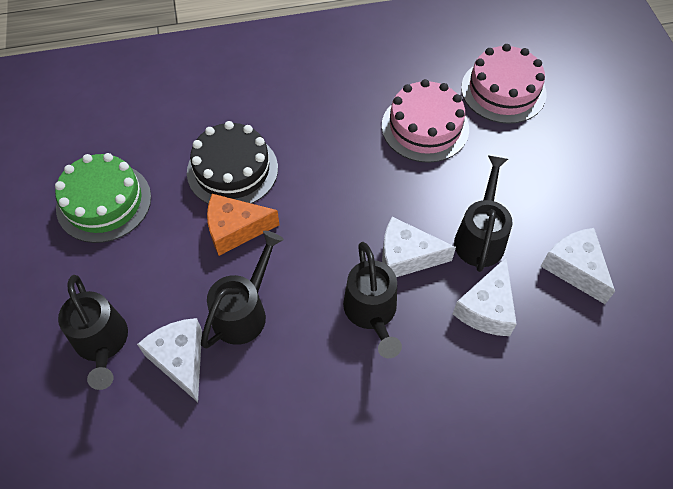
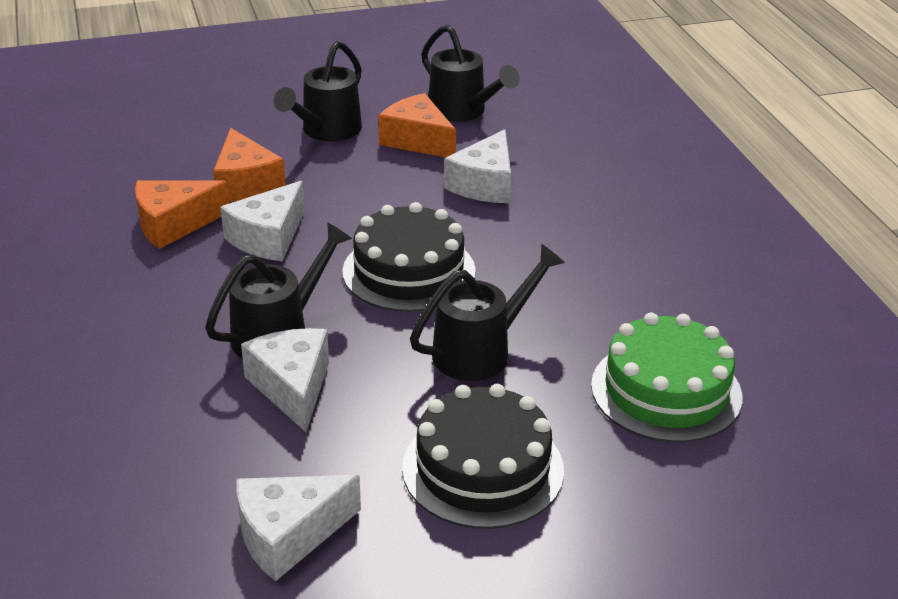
black cake: [187,121,278,204] = 1 -> [342,202,476,312] [402,384,564,529] = 2
orange cheese: [207,194,279,256] = 1 -> [135,180,229,249] [213,128,286,202] [378,93,456,158] = 3
pink cake: [382,79,469,163] [461,44,547,124] = 2 -> none = 0

